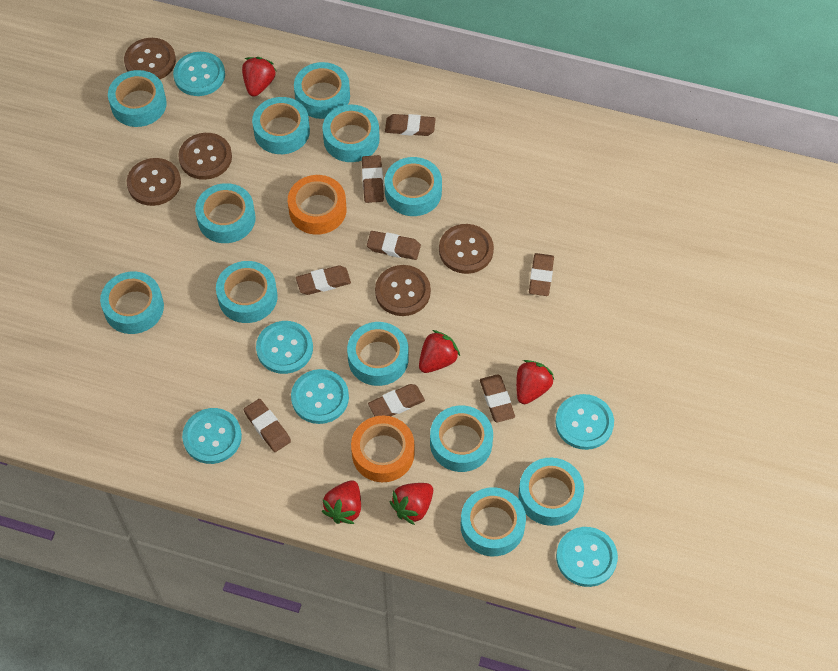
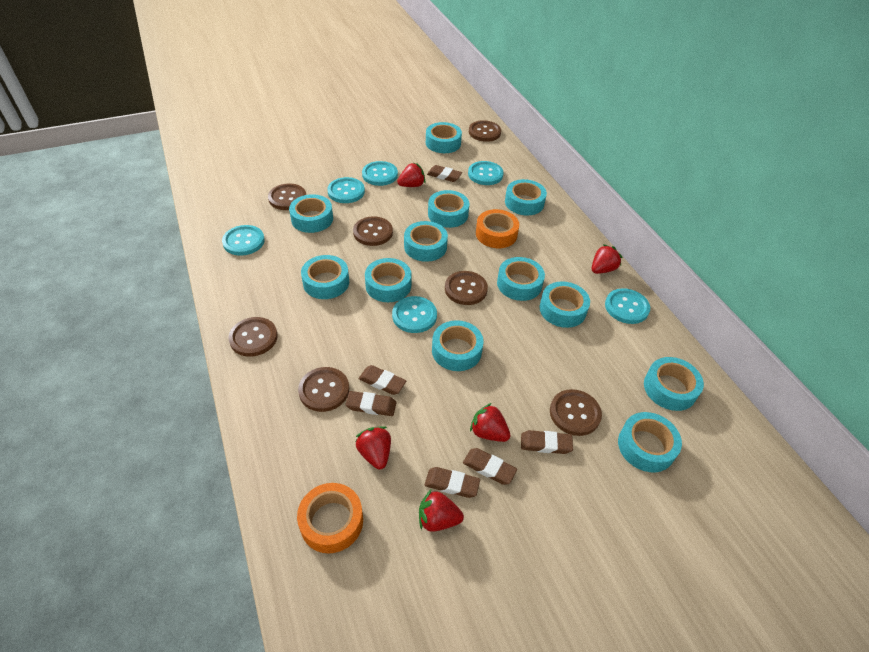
brown button: [124,38,176,79] [127,158,181,206] [178,133,232,180] [375,265,431,316] [439,224,494,274] = 5 -> [228,317,278,357] [268,184,306,210] [298,367,349,412] [353,216,393,246] [445,271,488,305] [469,120,501,142] [550,389,602,436] = 7
brown eraser: [244,399,291,452] [296,265,351,295] [362,155,384,203] [367,231,421,260] [368,384,425,416] [385,114,436,136] [480,374,515,422] [529,253,554,296] = 8 -> [346,391,396,416] [358,365,406,395] [425,467,480,498] [427,165,462,182] [463,448,517,485] [521,430,573,454] = 6

